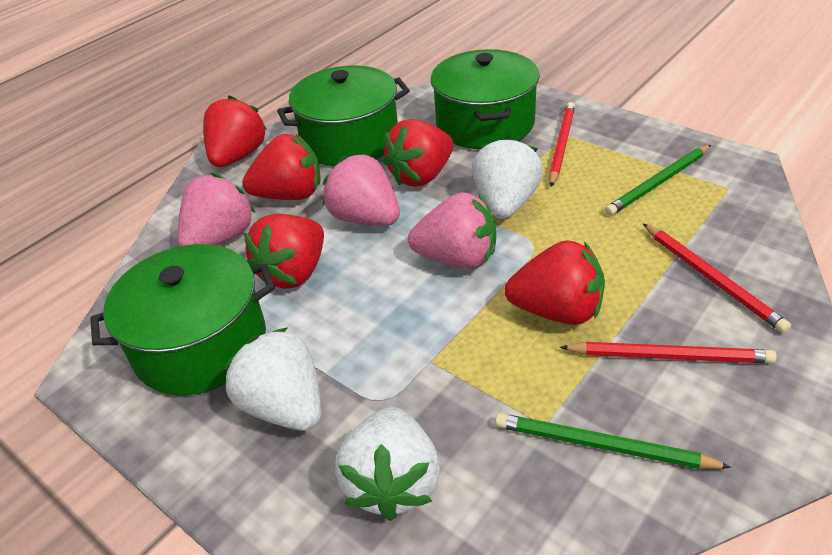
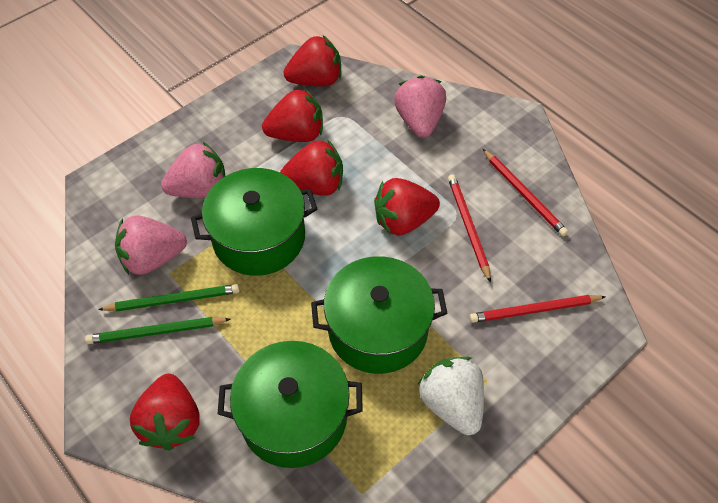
white strawberry: [223,327,321,431] [335,407,440,521] [472,136,543,219] = 3 -> [418,357,484,435] = 1

